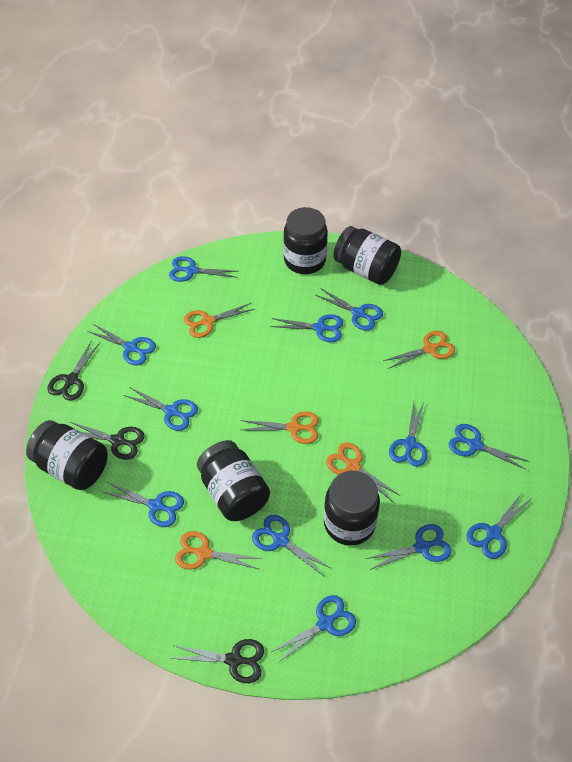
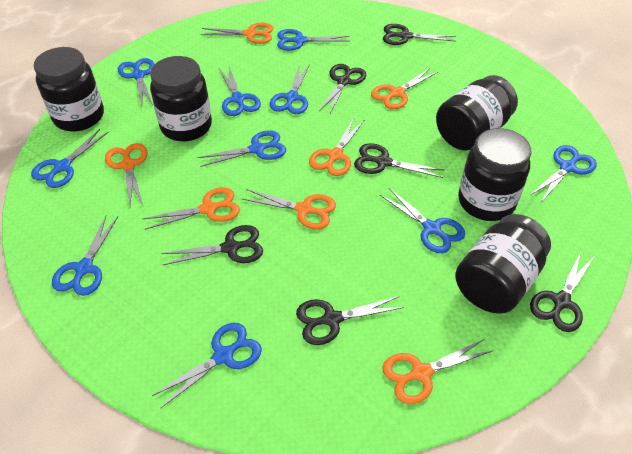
black scissors: [48,340,100,401] [71,422,145,460] [171,639,264,683] = 3 -> [161,225,263,265] [296,296,405,345] [319,64,366,115] [354,143,445,178] [383,24,456,45] [530,251,594,332] = 6
blue scissors: [87,324,156,366] [103,482,184,527] [124,387,198,431] [169,256,238,282] [252,515,332,577] [270,314,343,342] [272,595,356,663] [316,288,383,331] [366,524,452,570] [389,402,427,467] [449,424,530,470] [466,493,532,559] = 12 -> [31,129,109,188] [52,215,118,296] [118,58,155,106] [152,323,262,408] [197,130,286,167] [219,67,261,116] [269,64,310,114] [277,29,349,51] [380,188,465,253] [531,145,597,202] = 10
orange scissors: [175,531,262,570] [184,303,254,338] [241,411,319,444] [326,442,400,502] [383,331,455,369] = 5 -> [105,143,148,206] [143,187,240,230] [200,22,273,44] [242,189,336,229] [309,118,364,176] [371,68,438,109] [382,339,494,404] = 7

